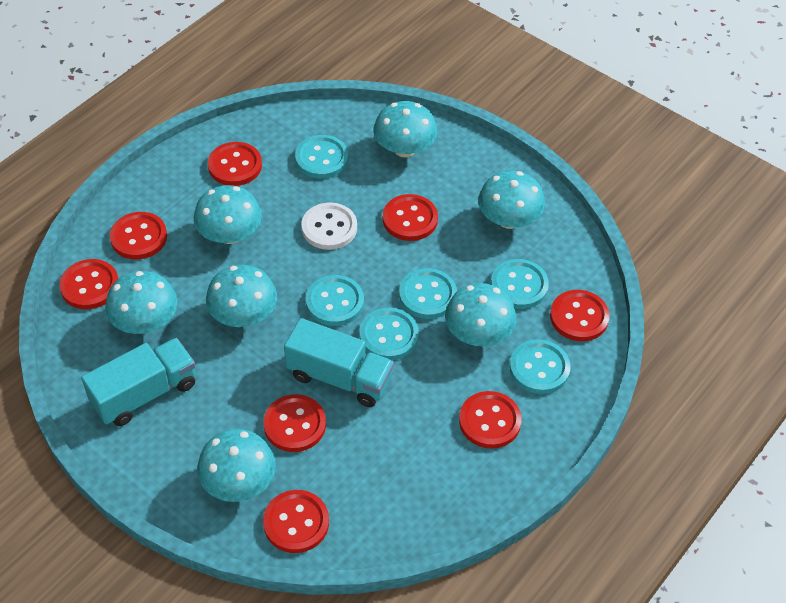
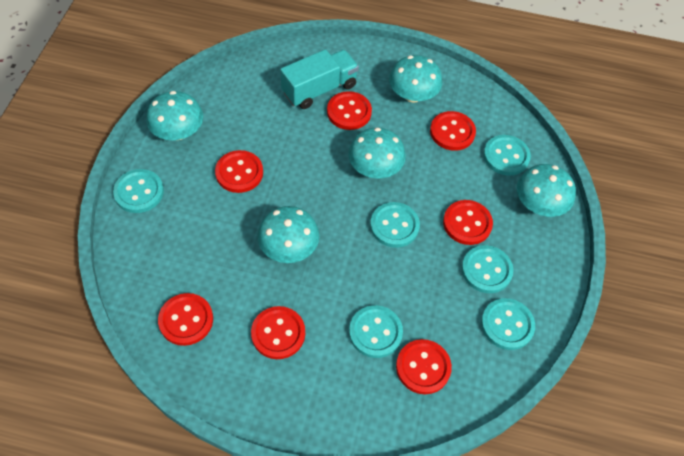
red button: [59,259,118,309] [110,212,167,259] [208,142,262,186] [263,394,326,452] [263,490,329,553] [383,194,438,241] [459,391,522,449] [550,290,610,341] = 8 -> [158,293,213,346] [215,150,263,193] [251,306,305,359] [327,91,372,130] [396,339,452,394] [430,111,476,151] [443,200,493,245] = 7
turquoise mushroom: [105,271,178,334] [194,185,262,244] [197,429,276,502] [206,265,277,327] [374,101,437,157] [445,283,517,346] [478,171,545,229] = 7 -> [146,91,203,140] [257,206,319,263] [348,127,406,179] [389,55,442,103] [517,164,576,217] = 5
turquoise truck: [81,338,196,426] [284,318,394,407] = 2 -> [280,49,359,109] = 1
white button: [302,202,357,250] = 1 -> none = 0

